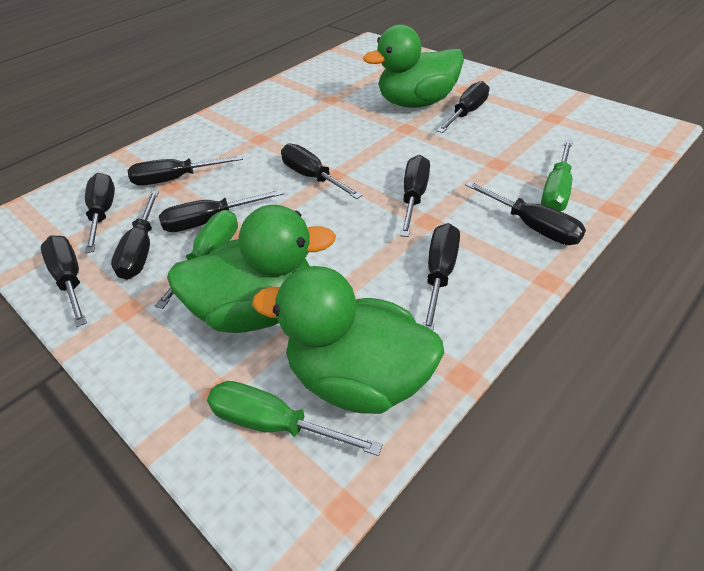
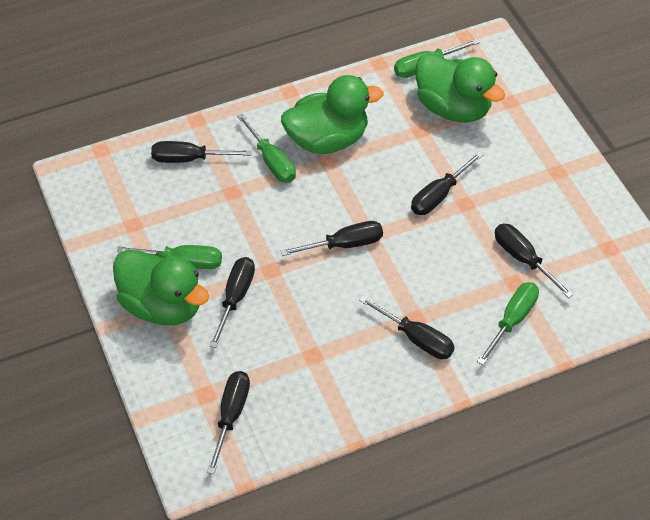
black screwdriver: [41,235,87,327] [85,173,115,253] [111,190,159,280] [128,155,243,186] [159,189,284,232] [281,143,362,199] [400,155,430,237] [423,223,460,331] [437,81,489,133] [465,181,586,245] = 10 -> [151,141,252,163] [207,371,250,474] [210,257,255,348] [280,221,383,256] [359,296,455,359] [411,151,483,215] [495,224,574,298] = 7
green screwdriver: [155,210,238,309] [207,381,383,456] [541,140,573,211] = 3 -> [117,245,222,269] [237,113,296,183] [394,39,480,78] [477,282,539,365] = 4

